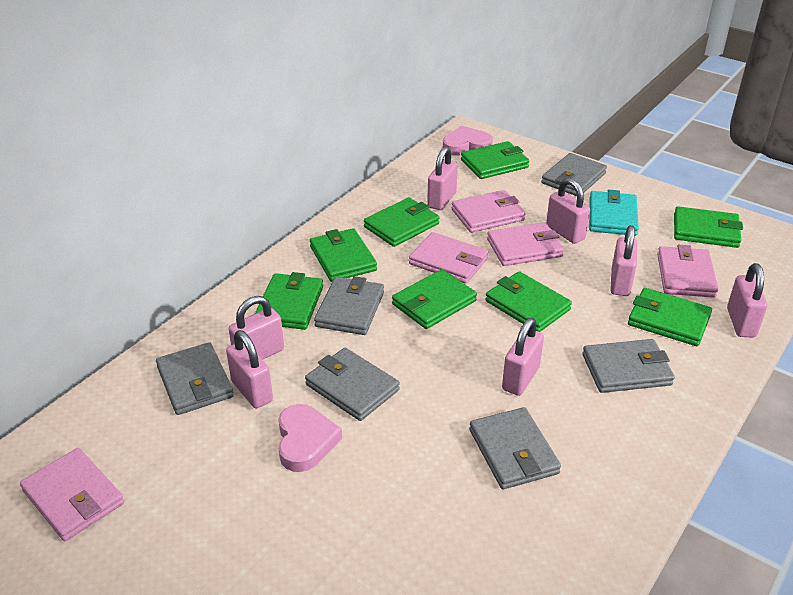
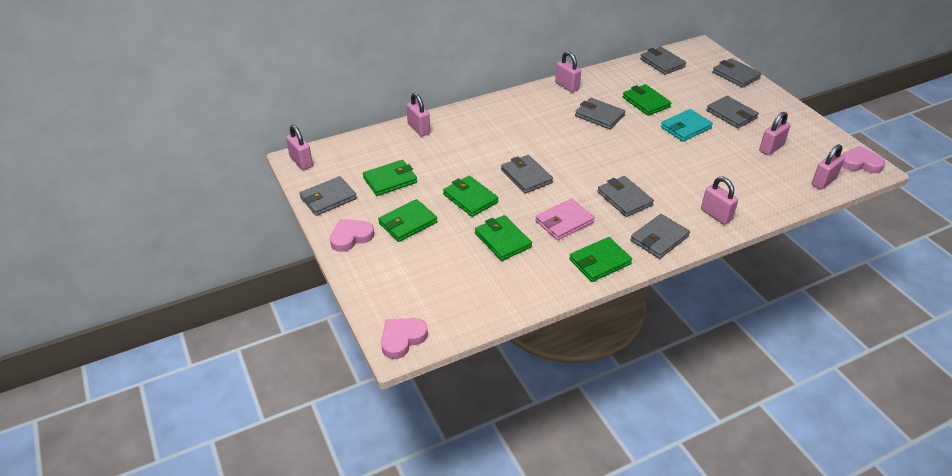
green wallet: [255,272,323,330] [310,228,377,282] [364,198,439,247] [392,269,477,329] [461,141,529,179] [485,271,572,332] [628,288,712,346] [674,206,743,248] = 8 -> [363,160,417,196] [378,199,437,242] [443,176,498,217] [475,215,532,261] [569,237,632,282] [623,84,671,116] = 6
grey wallet: [156,342,234,415] [305,348,400,421] [314,276,384,335] [469,407,561,489] [541,153,607,196] [582,339,675,393] = 6 -> [300,176,357,216] [501,155,553,194] [575,98,625,129] [597,176,654,217] [630,214,690,259] [640,47,686,75] [707,96,759,128] [713,58,761,88] = 8
pink heart: [278,404,342,472] [443,126,493,156] = 2 -> [330,219,374,252] [381,318,428,359] [842,146,885,173] = 3
pink padlock: [226,330,273,409] [229,296,284,360] [427,147,458,210] [502,317,544,396] [546,178,590,244] [610,225,637,296] [727,263,767,338] = 7 -> [286,125,313,170] [406,93,430,136] [555,51,581,93] [701,177,738,225] [759,112,790,155] [811,144,845,190] = 6
pink wallet: [20,448,124,541] [409,232,488,284] [452,190,526,233] [487,222,564,266] [657,245,719,298] = 5 -> [535,198,595,240] = 1

